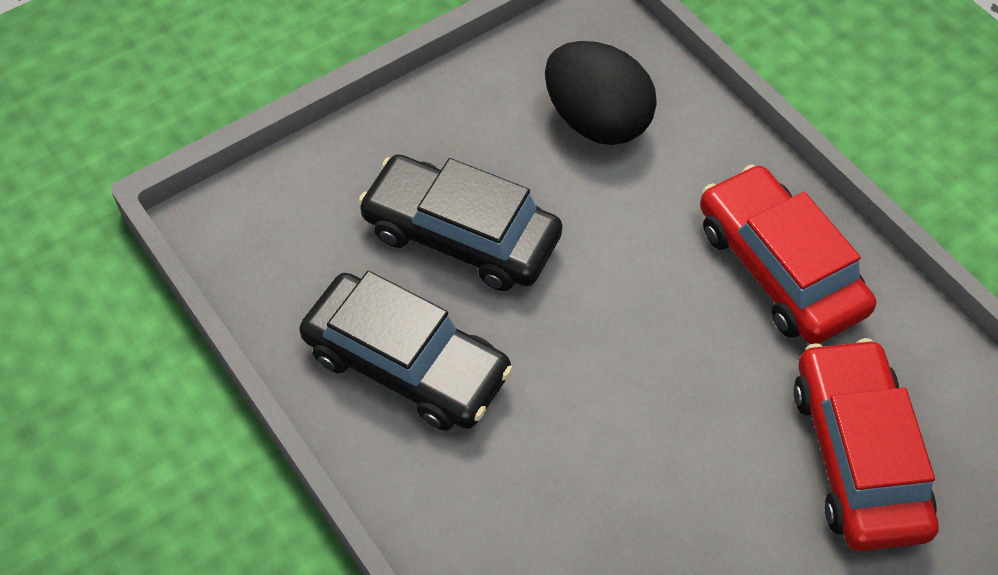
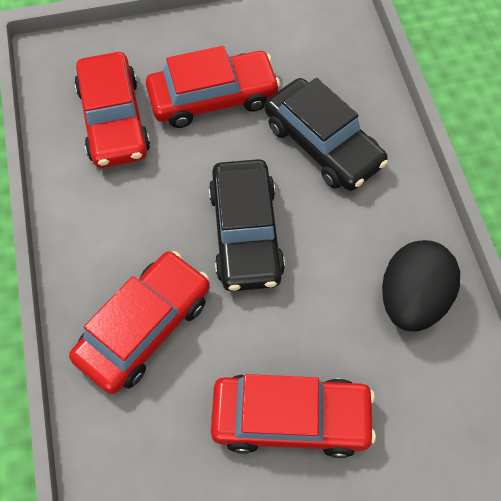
red car: [700,164,876,344] [793,338,939,551] = 2 -> [69,251,210,394] [75,52,150,168] [146,46,280,128] [211,374,376,458] = 4

